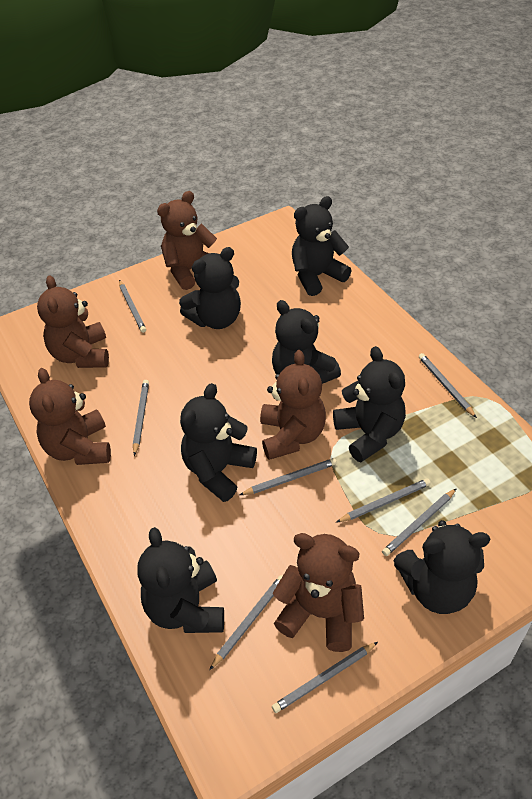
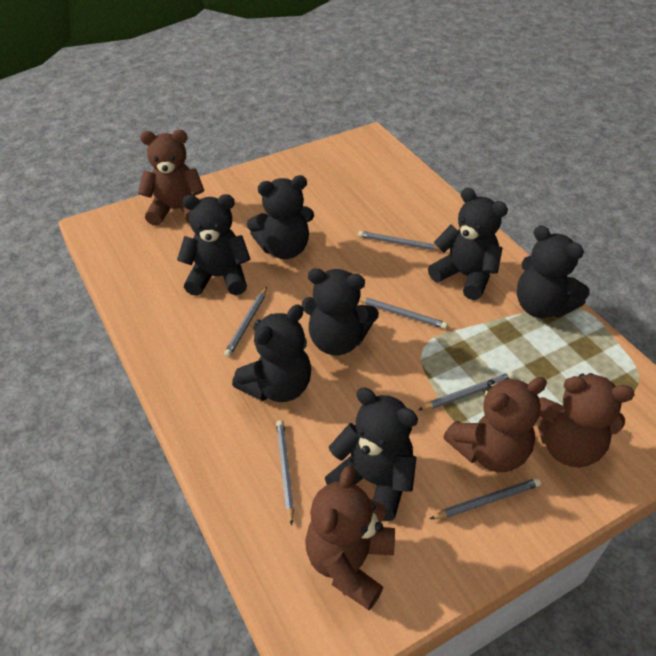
brown teddy bear: [29,368,111,465] [37,275,109,368] [157,191,217,290] [260,350,326,460] [273,533,364,652] = 5 -> [138,130,205,226] [305,465,395,610] [443,377,547,472] [536,373,634,467] = 4
grey pencil: [119,280,146,333] [133,380,149,456] [209,575,283,670] [240,458,337,495] [272,642,378,713] [336,478,431,523] [382,488,457,556] [419,353,477,418] = 8 -> [224,287,267,357] [276,420,294,526] [358,231,440,250] [359,297,448,329] [418,372,514,410] [430,478,541,519] = 6

